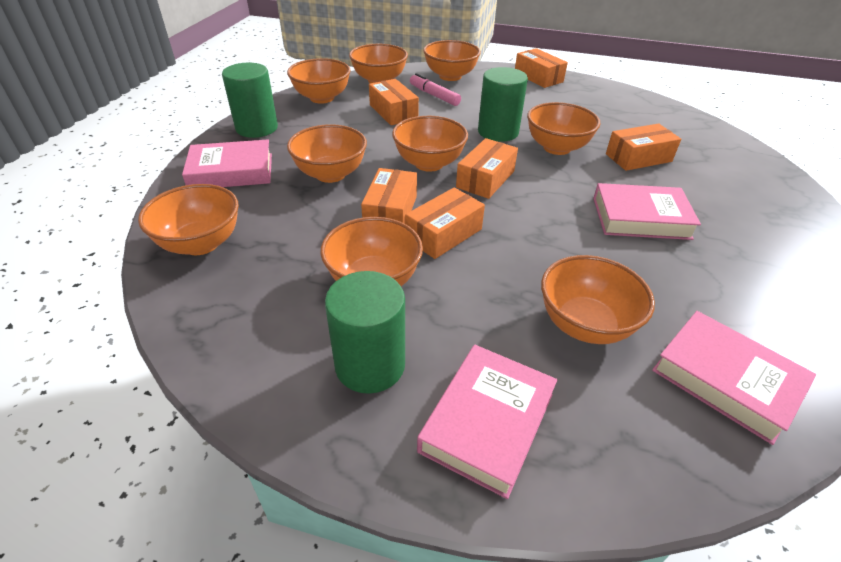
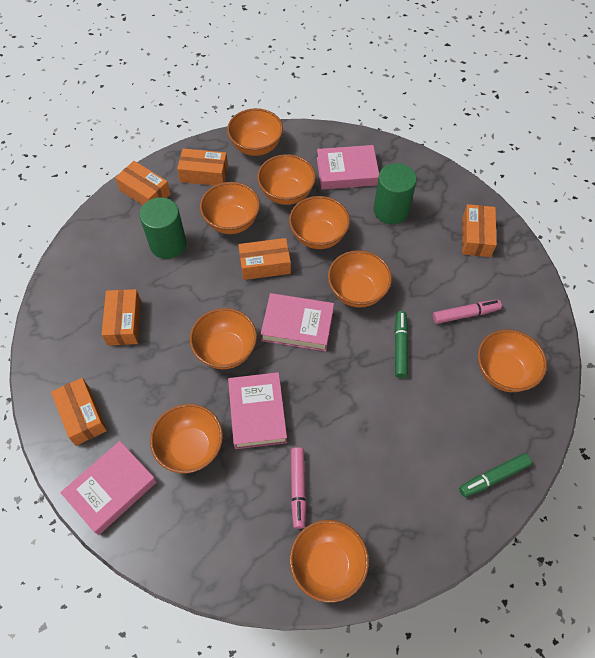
green cylinder: [222,63,278,138] [325,271,405,394] [478,67,528,142] = 3 -> [139,197,186,259] [374,163,417,224] = 2
green marker: none = 0 -> [395,311,408,378] [459,453,532,497] = 2
pink marker: [410,73,461,106] = 1 -> [291,447,307,529] [433,300,502,324] = 2

